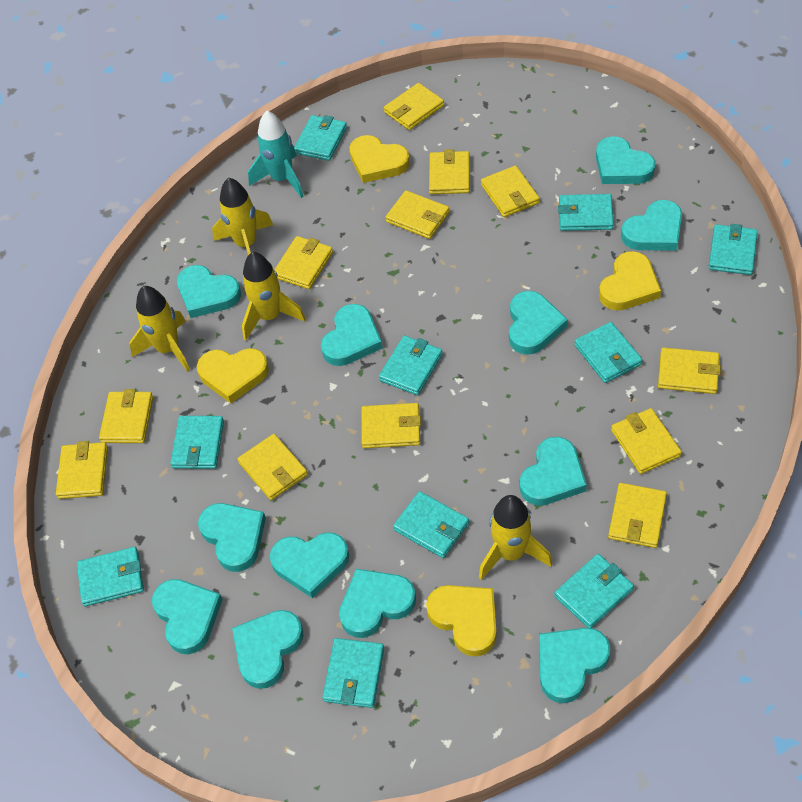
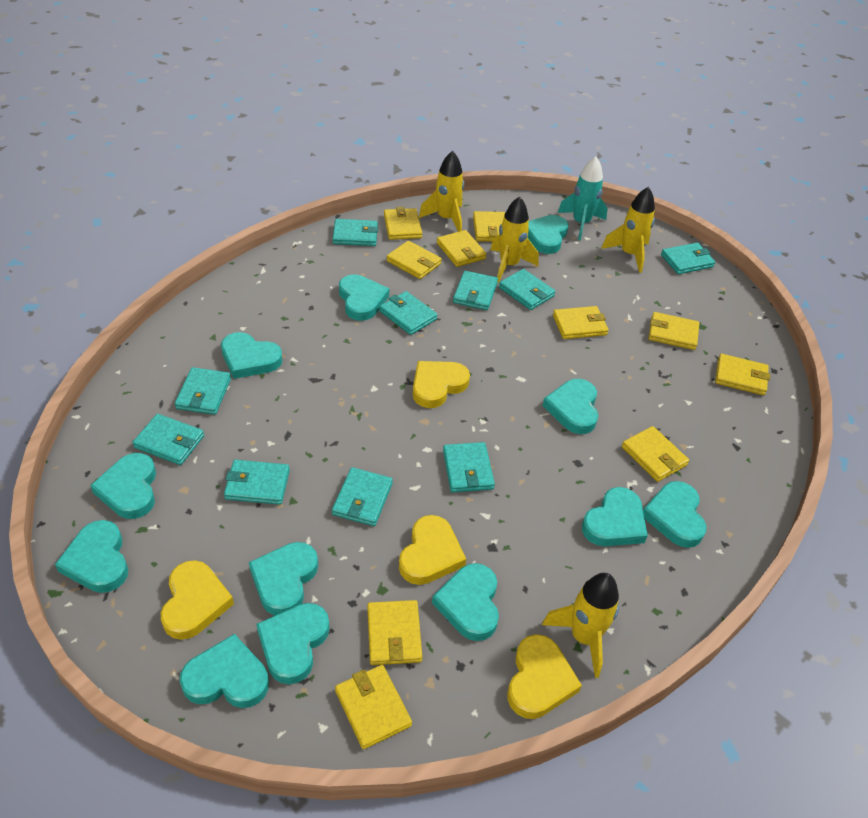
yellow wallet: [56,441,108,499] [99,389,153,443] [238,434,308,500] [274,236,333,289] [361,403,421,448] [384,83,444,130] [386,190,450,239] [429,149,470,194] [481,166,540,217] [608,483,667,548] [611,408,682,474] [658,347,721,394] = 12 -> [335,665,412,749] [367,600,422,665] [384,207,422,240] [387,240,442,279] [437,230,487,267] [473,211,506,242] [553,306,608,339] [622,426,689,482] [649,312,699,350] [715,354,770,395] = 10

